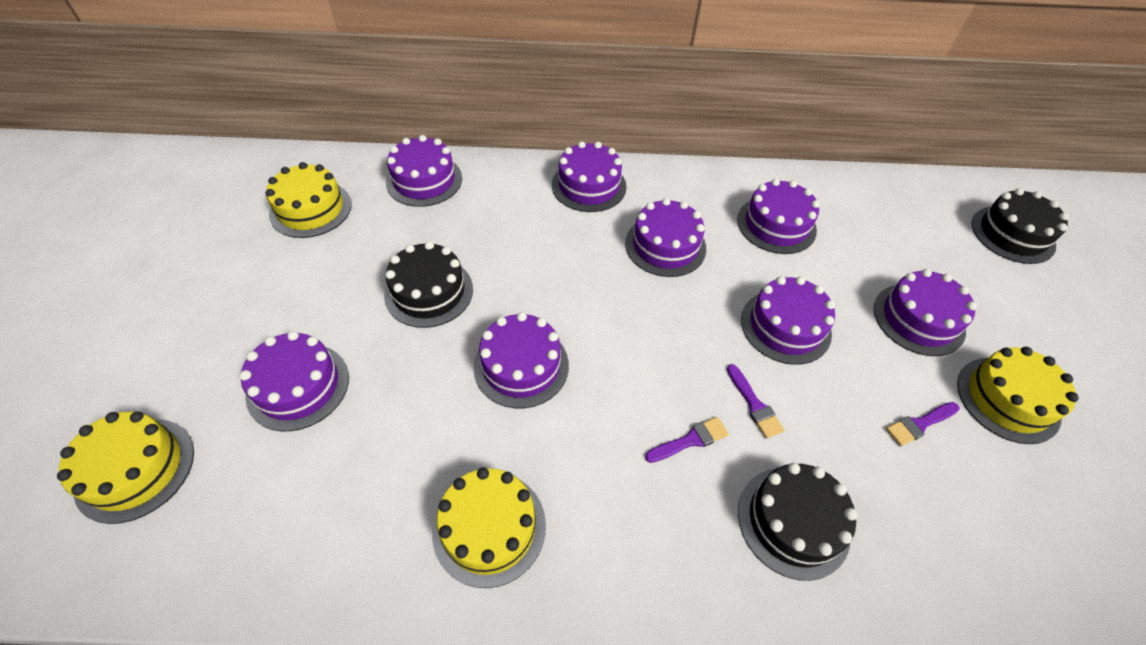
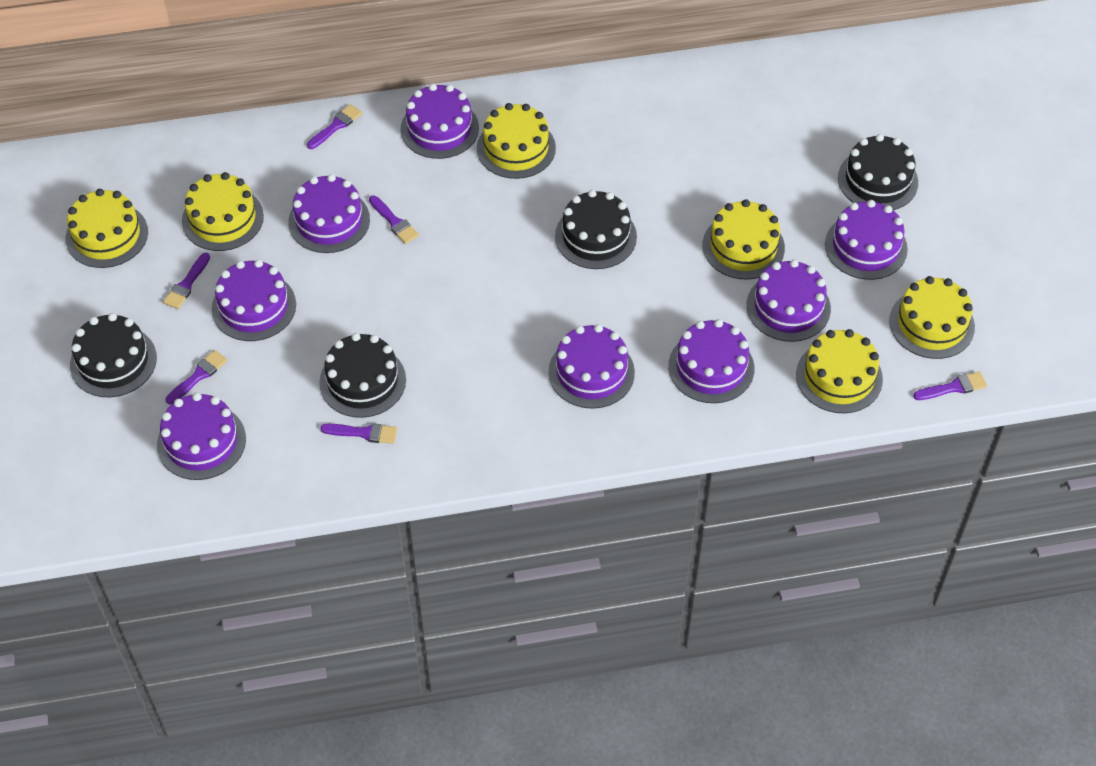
black cake: [384,241,473,328] [738,463,857,581] [971,188,1069,264] = 3 -> [70,313,157,397] [319,333,406,418] [555,190,637,269] [838,134,918,210] = 4
purple brush: [645,417,729,463] [727,364,784,439] [886,402,960,446] = 3 -> [163,253,210,309] [165,350,227,404] [307,104,362,149] [320,423,397,444] [369,196,419,244] [913,371,987,400] = 6
yellow cake: [57,412,194,524] [266,162,352,238] [432,467,546,588] [957,347,1079,444] = 4 -> [65,189,148,268] [182,172,264,251] [477,103,556,179] [703,199,785,280] [796,329,883,413] [889,276,975,359] = 6

